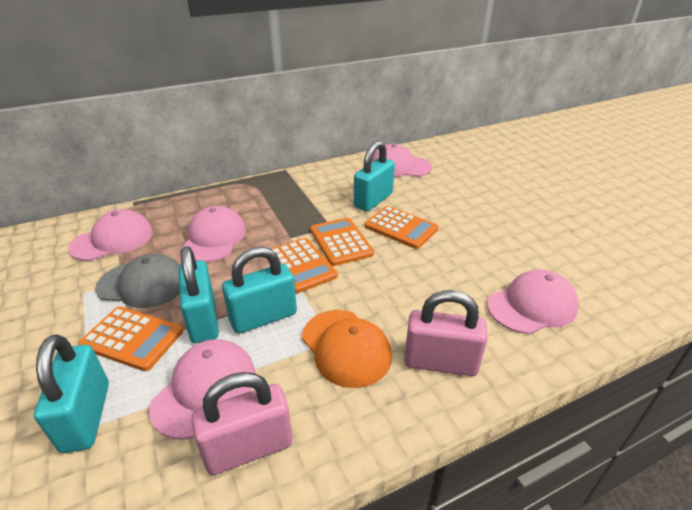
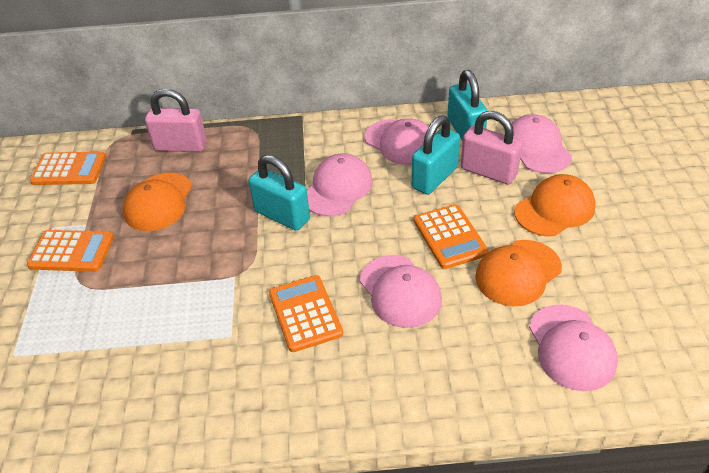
grey cap: [95,254,180,308] = 1 -> none = 0
orange cap: [302,310,392,388] = 1 -> [123,173,192,231] [475,240,562,306] [514,174,596,236] = 3
turquoise padlock: [34,334,109,453] [179,246,219,343] [222,247,297,334] [354,141,395,211] = 4 -> [248,155,310,231] [412,115,460,195] [447,70,488,141] = 3

